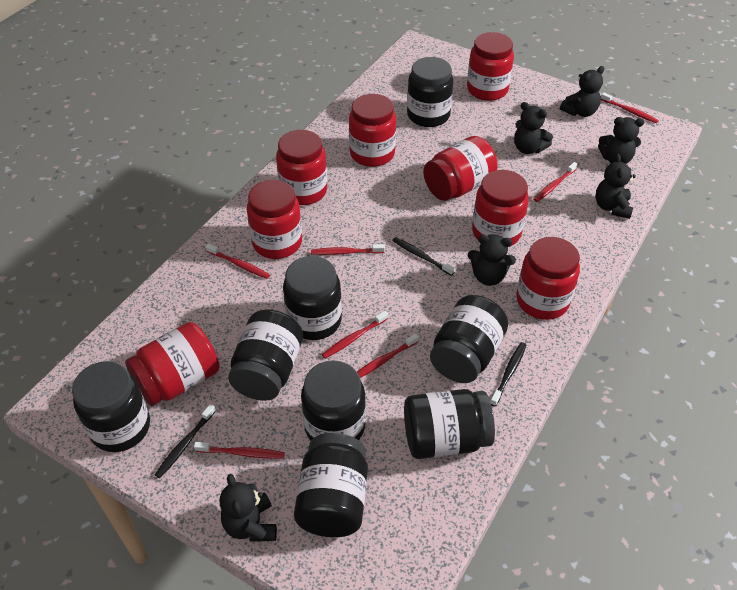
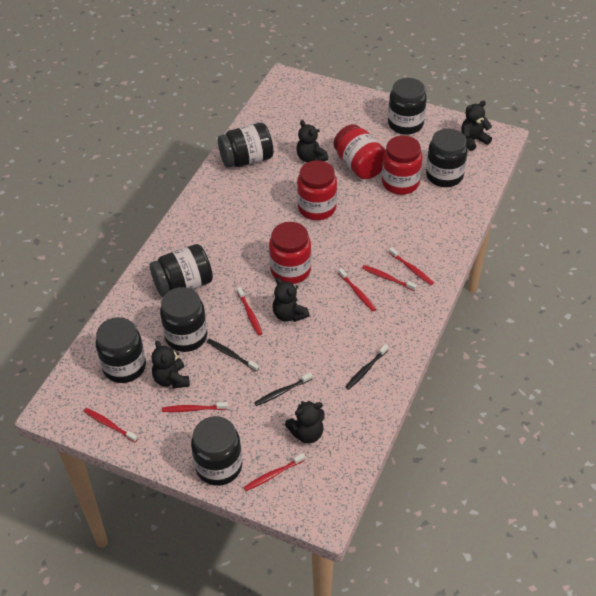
black jar: [72,361,150,452] [228,310,303,401] [283,256,342,340] [294,433,368,537] [301,360,366,441] [404,389,495,459] [407,57,453,127] [430,295,508,383] = 8 -> [96,317,146,383] [150,244,213,297] [160,287,207,352] [191,416,242,486] [218,123,273,168] [388,78,427,135] [426,128,468,187] = 7
black teddy bear: [220,474,277,542] [468,234,516,286] [514,102,553,154] [560,66,604,117] [595,154,636,219] [598,117,644,164] = 6 -> [151,340,190,388] [272,277,310,322] [285,401,325,443] [296,120,328,162] [461,100,492,151] = 5
red jar: [125,322,220,406] [247,180,302,259] [276,130,327,205] [349,94,396,167] [423,136,498,201] [467,32,514,101] [472,170,529,247] [516,237,580,320] = 8 -> [269,222,311,284] [297,160,337,220] [334,124,385,179] [382,136,423,195] = 4

